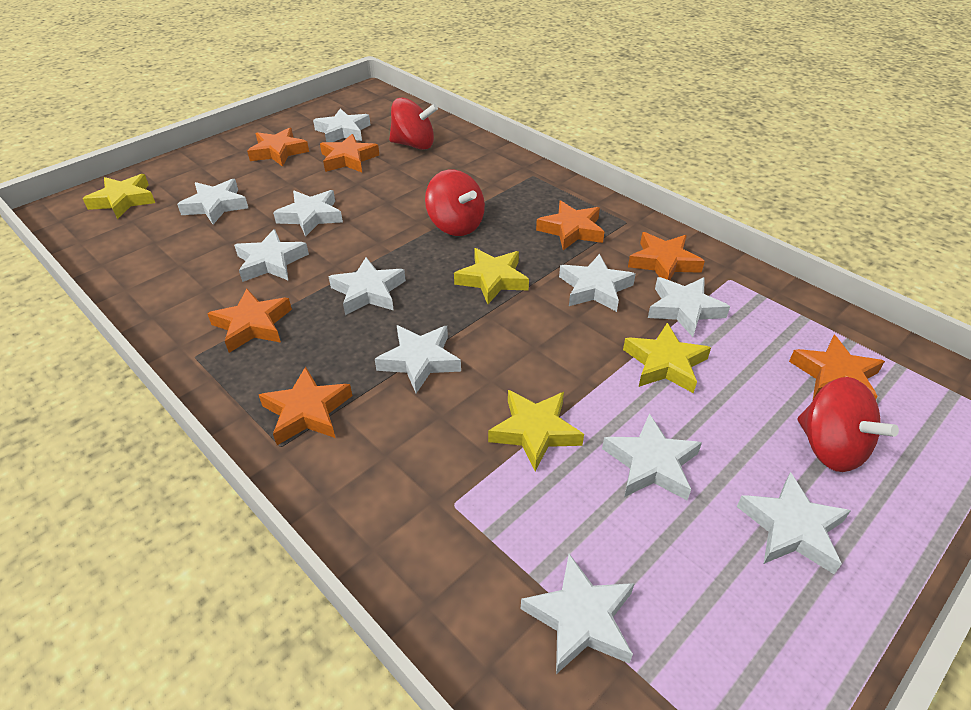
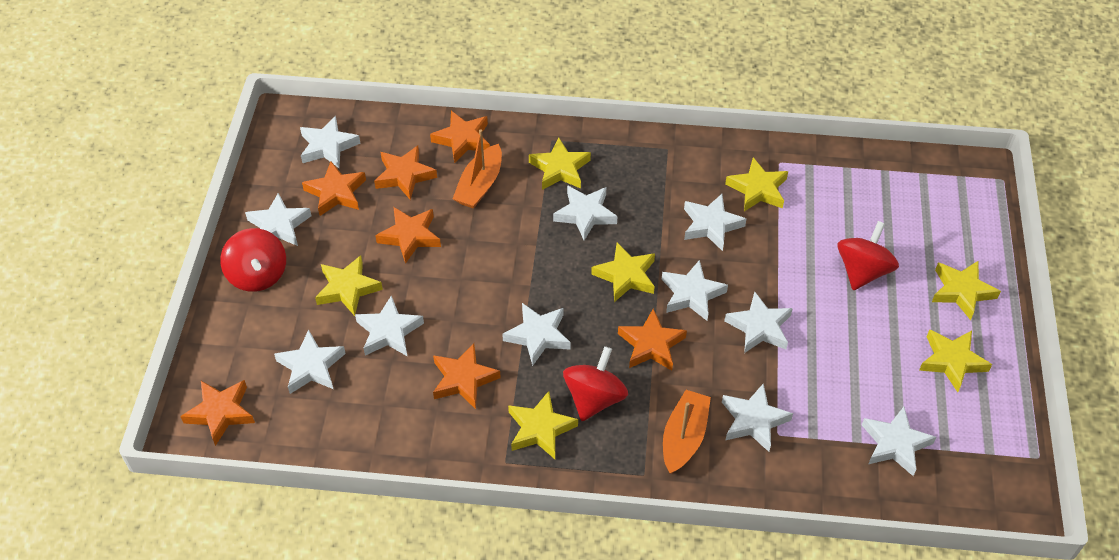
orange boat: none = 0 -> [453,130,502,209] [663,390,711,474] = 2
yellow star: [83,174,155,219] [454,248,529,304] [488,390,584,472] [623,323,711,393] = 4 -> [315,255,383,316] [508,391,578,459] [529,137,591,190] [591,243,655,302] [725,157,788,211] [919,329,992,392] [932,261,1001,320] = 7

